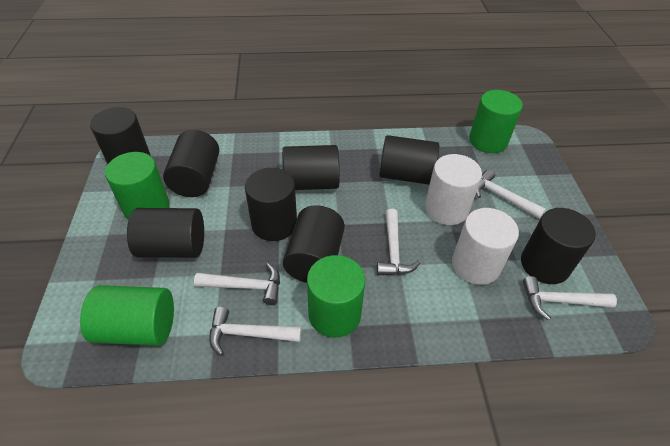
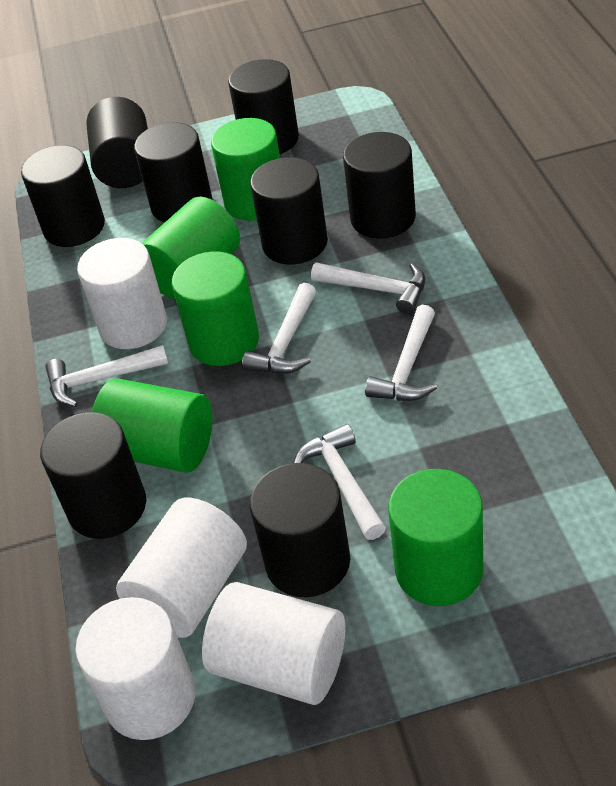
green cylinder: [80,285,174,346] [105,152,169,220] [307,255,365,338] [469,90,523,153] = 4 -> [92,378,213,473] [142,197,240,299] [172,252,259,366] [211,118,280,221] [388,469,483,606] = 5
white cylinder: [425,154,482,225] [452,208,519,285] = 2 -> [75,597,196,740] [77,238,167,349] [116,498,247,638] [202,582,345,705] = 4

